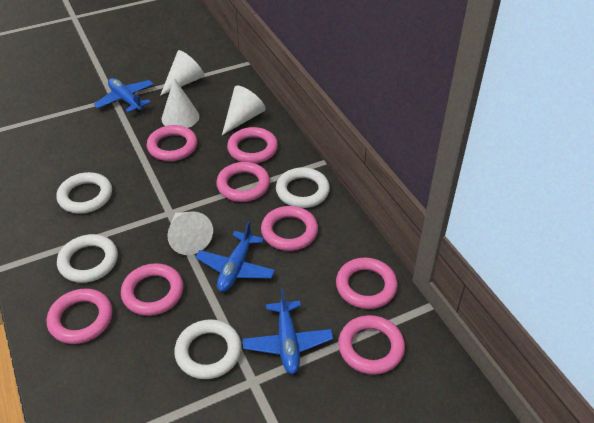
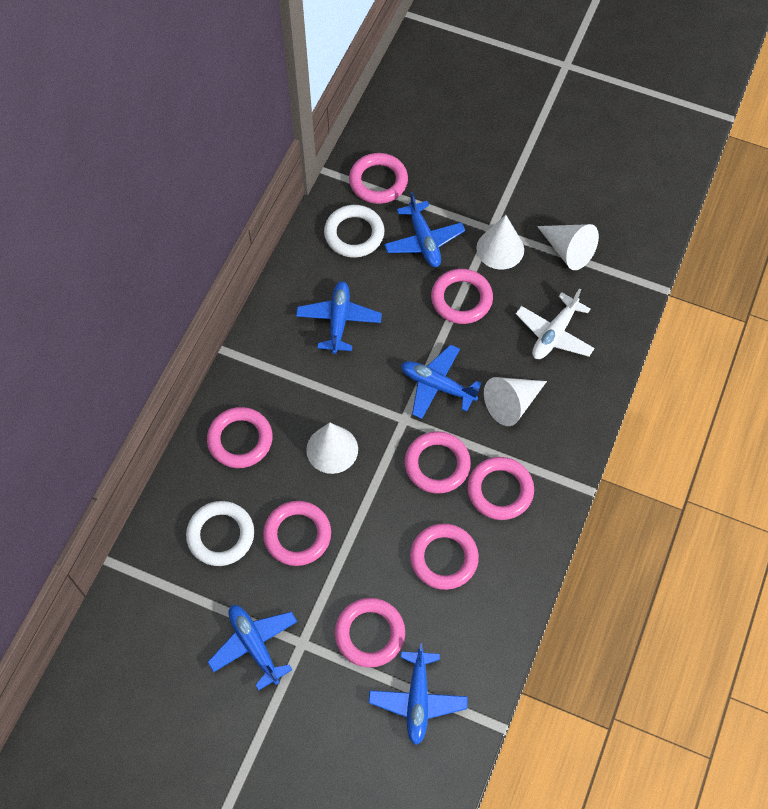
blue plane: [94,78,154,112] [195,221,275,292] [243,289,333,374] = 3 -> [208,605,297,691] [296,281,382,354] [369,644,468,745] [384,192,465,267] [401,344,482,419] = 5
white plane: none = 0 -> [516,288,595,359] = 1
white ring: [57,172,112,214] [57,234,118,283] [174,319,242,379] [276,167,330,208] = 4 -> [186,501,254,566] [324,205,384,258] = 2

